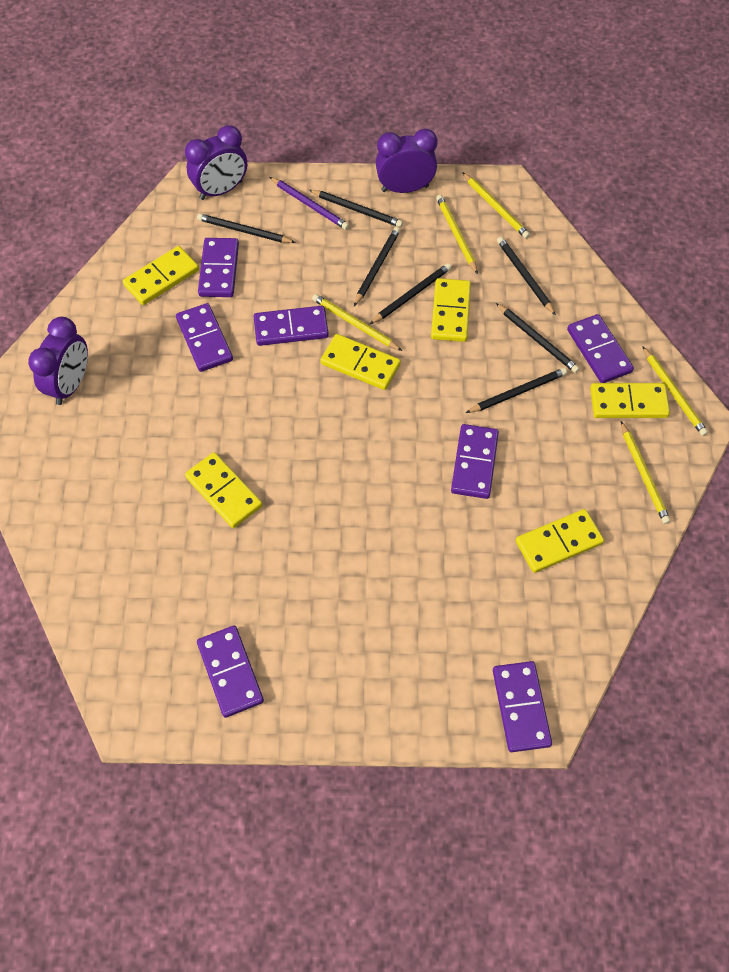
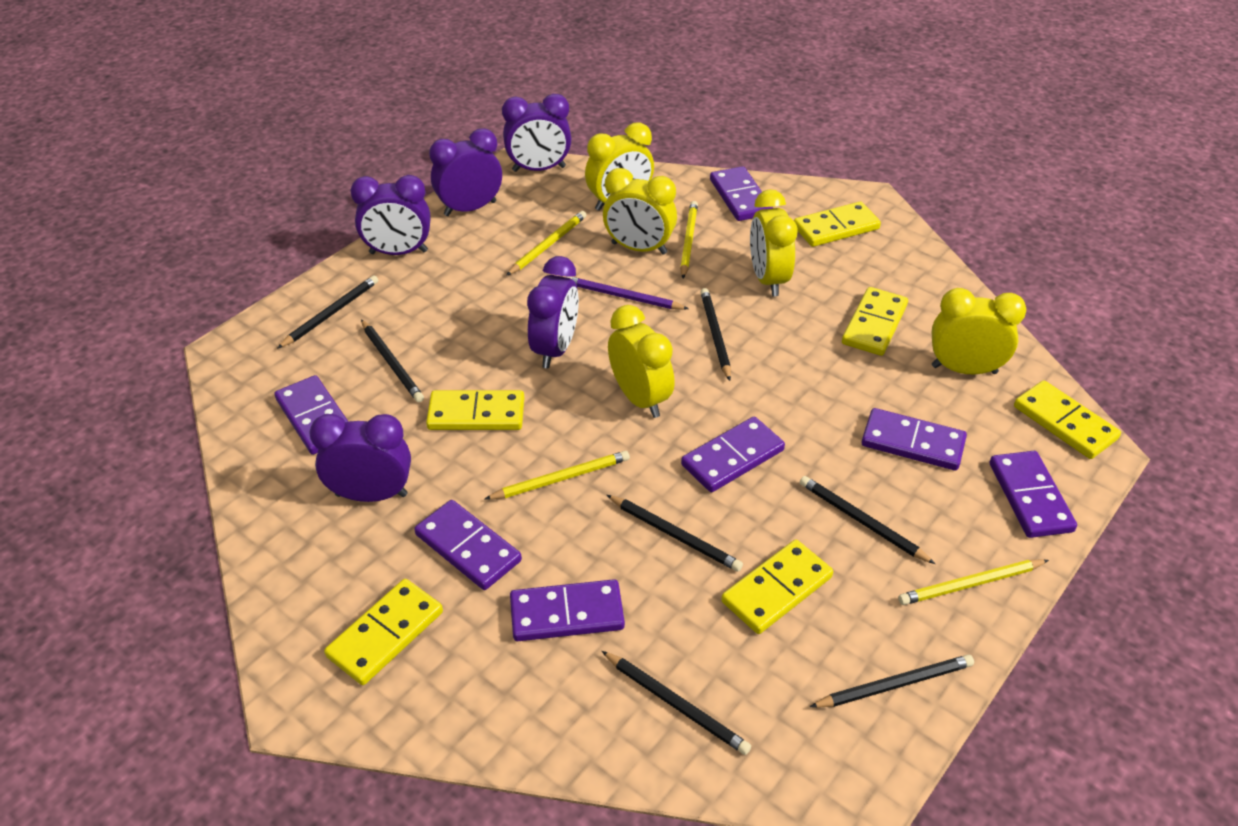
purple clock: [28,317,88,405] [185,125,247,200] [376,129,437,193] = 3 -> [309,414,411,502] [351,175,430,255] [429,128,502,216] [502,94,571,172] [527,256,579,368] = 5
yellow clock: none = 0 -> [585,122,654,211] [603,168,677,255] [608,305,675,418] [750,189,798,296] [932,288,1026,374] = 5
yellow pencil: [312,294,402,351] [436,195,478,274] [462,172,530,239] [621,421,671,524] [642,346,708,436] = 5 -> [485,451,630,500] [506,211,586,276] [680,201,698,278] [898,559,1049,605] = 4

